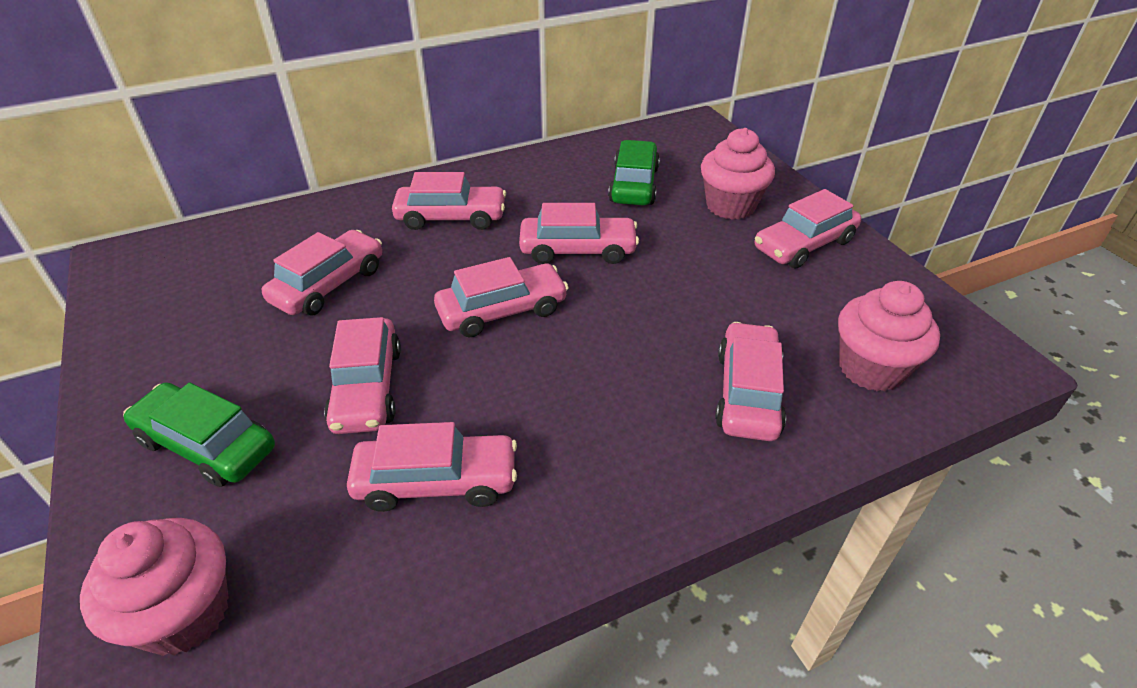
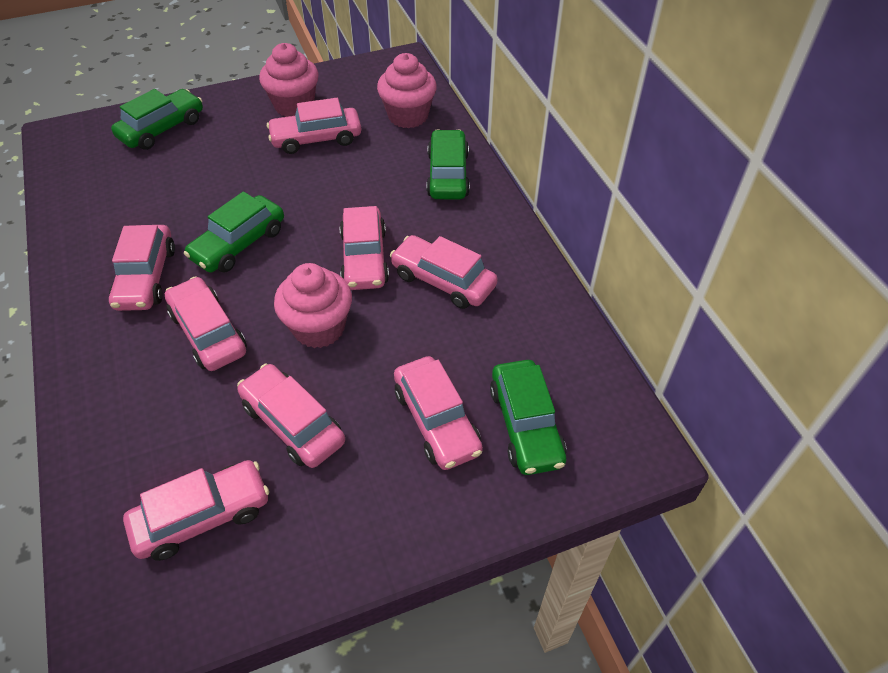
green car: [123,383,275,487] [608,140,660,206] = 2 -> [111,89,203,150] [184,192,284,273] [426,130,470,199] [490,360,567,475] = 4

